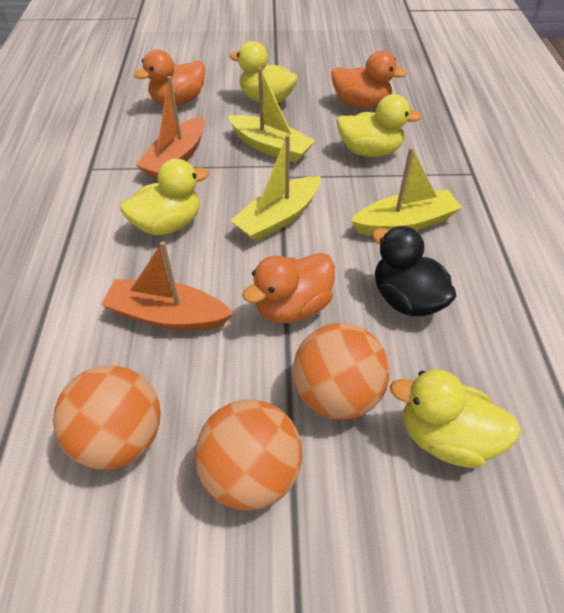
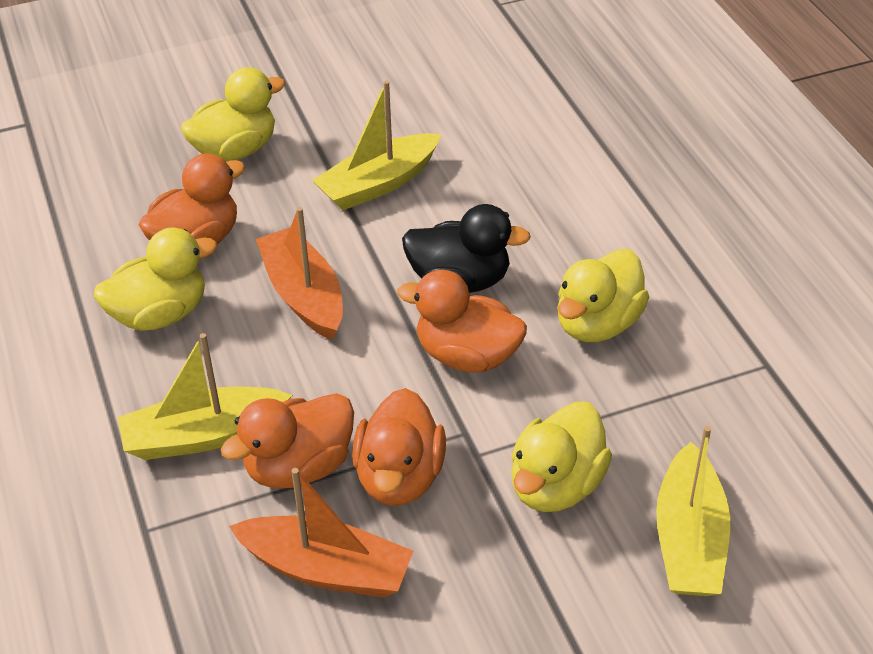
orange ball: [53,365,161,469] [195,399,302,511] [293,323,390,420] = 3 -> none = 0
orange duck: [134,49,205,105] [242,253,335,323] [331,51,407,109] = 3 -> [139,154,245,244] [221,393,354,488] [352,388,446,506] [397,270,527,373] = 4

